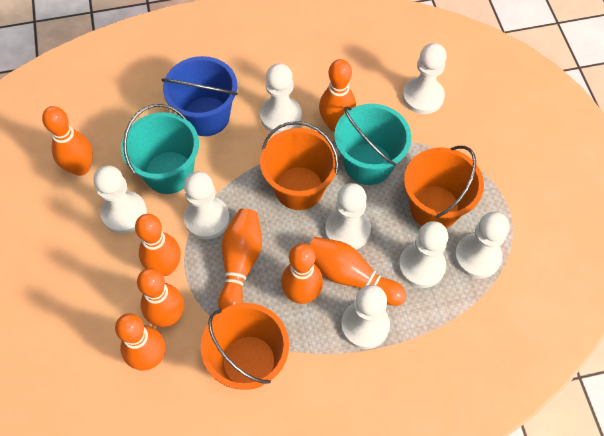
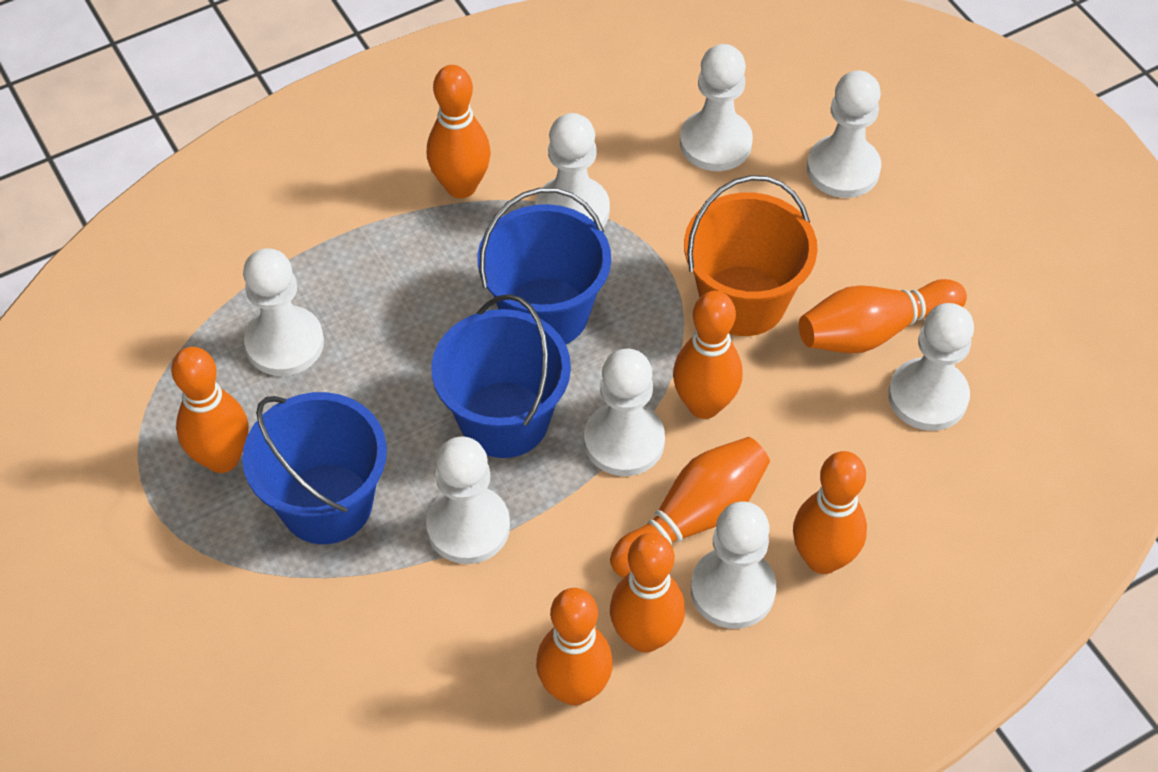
blue bucket: [162,56,238,136] = 1 -> [242,392,387,544] [431,294,571,458] [478,188,611,344] = 3
orange bucket: [201,303,289,390] [260,121,339,210] [404,146,484,228] = 3 -> [684,175,818,336] = 1
turquoise bucket: [121,104,199,194] [334,104,411,185] = 2 -> none = 0

